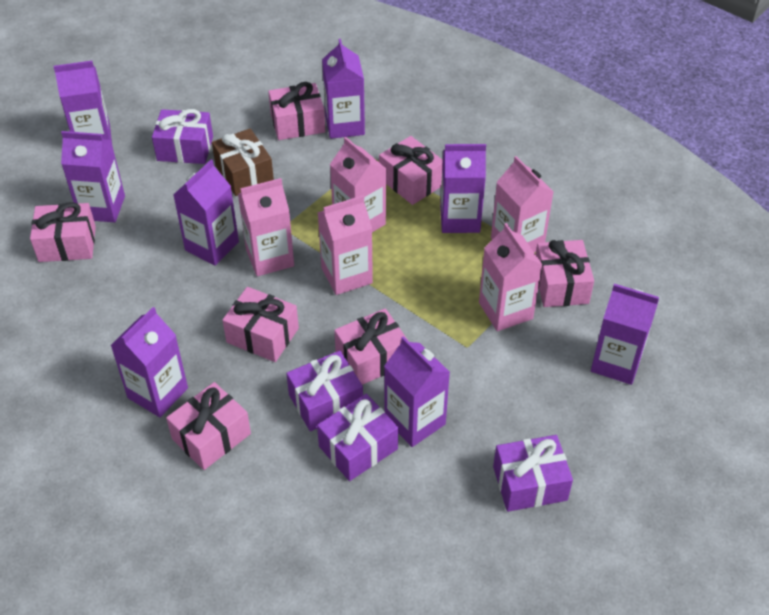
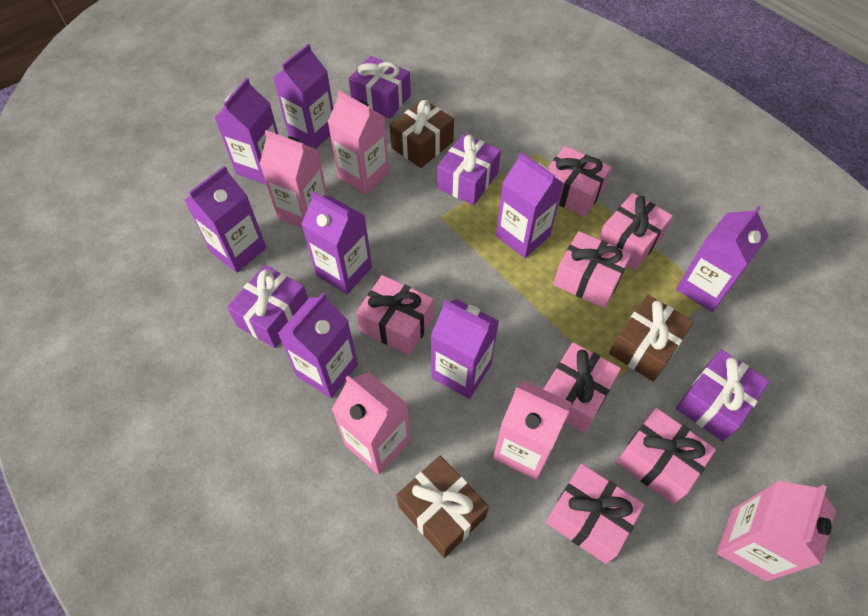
brown gift: [212,129,274,196] = 1 -> [390,99,454,168] [396,456,489,558] [609,295,694,381] = 3

